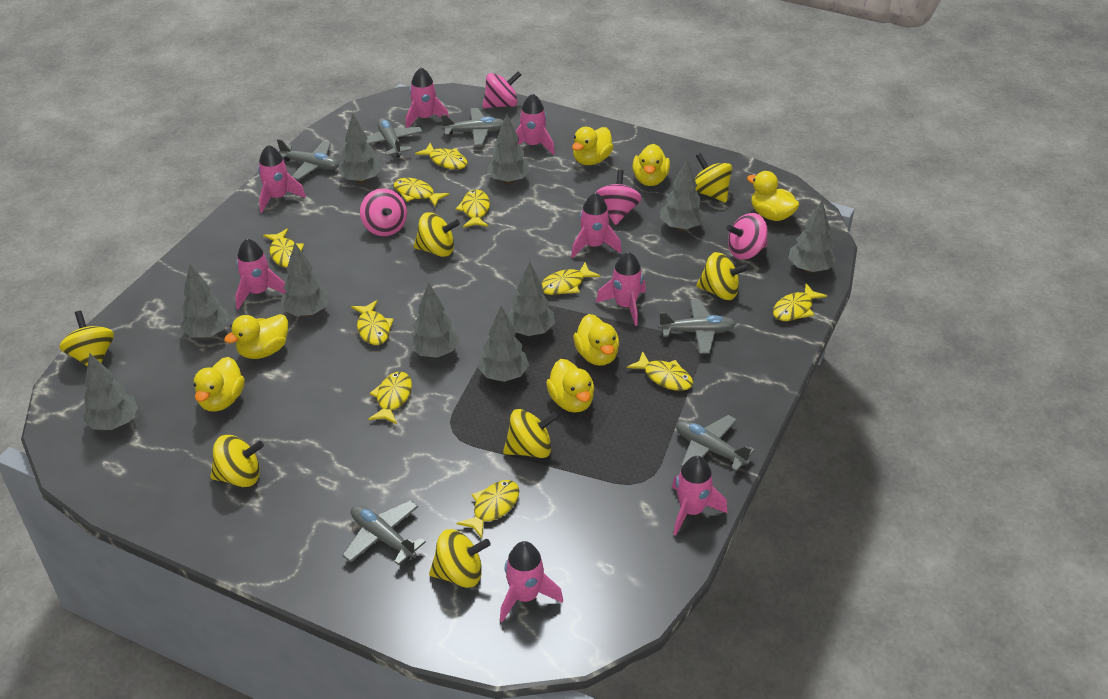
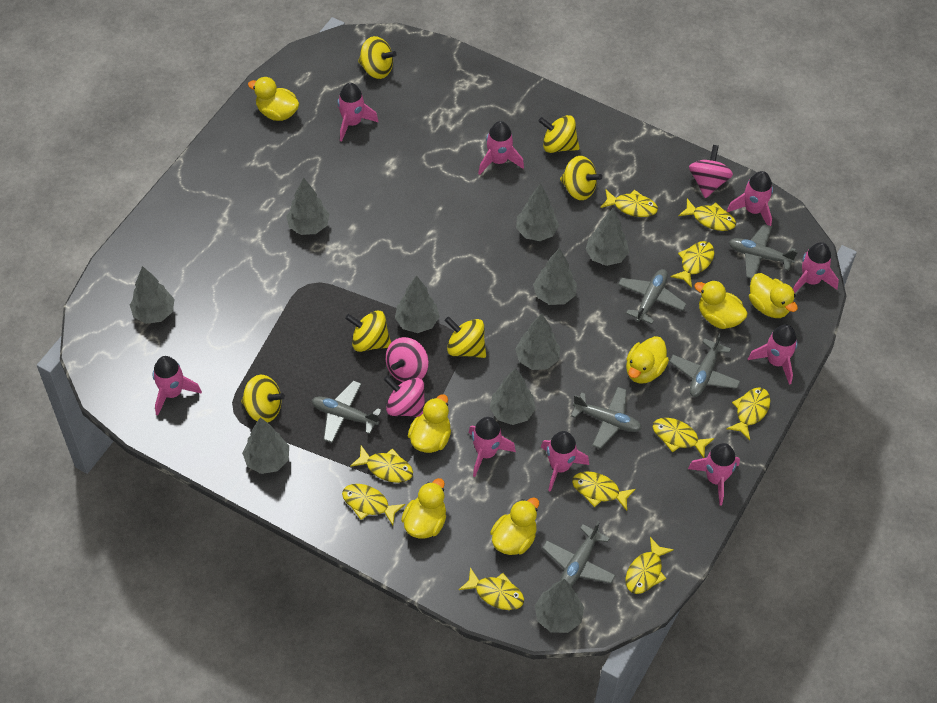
pink rocket: [235,239,286,309] [258,145,306,213] [406,67,449,127] [500,541,563,622] [516,93,555,155] [571,192,622,258] [596,252,646,326] [672,456,727,535] = 8 -> [152,356,202,416] [338,83,378,142] [469,417,516,477] [478,121,524,175] [541,431,589,492] [688,443,740,506] [727,171,773,226] [748,324,798,385] [793,242,839,293] = 9
pink spinning top: [360,188,407,236] [483,71,521,108] [596,170,642,225] [726,213,768,260] = 4 -> [384,375,425,417] [386,337,429,382] [689,145,733,198] = 3
yellow spinning top: [60,311,114,366] [210,435,264,487] [414,212,460,257] [429,529,491,588] [503,409,559,458] [695,153,732,202] [696,252,750,300] = 7 -> [241,375,285,423] [345,311,391,352] [358,36,397,79] [445,317,486,358] [539,115,580,153] [560,156,602,200] = 6

